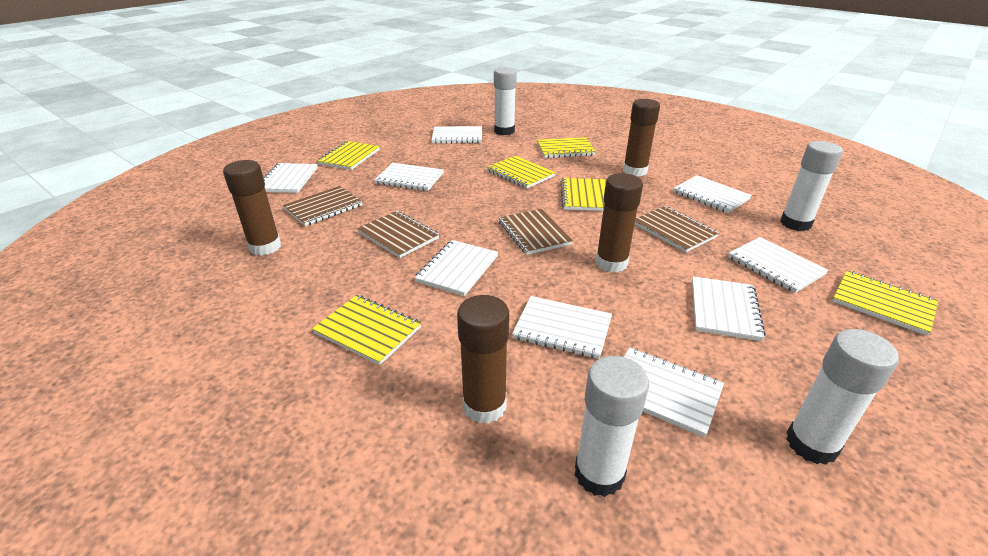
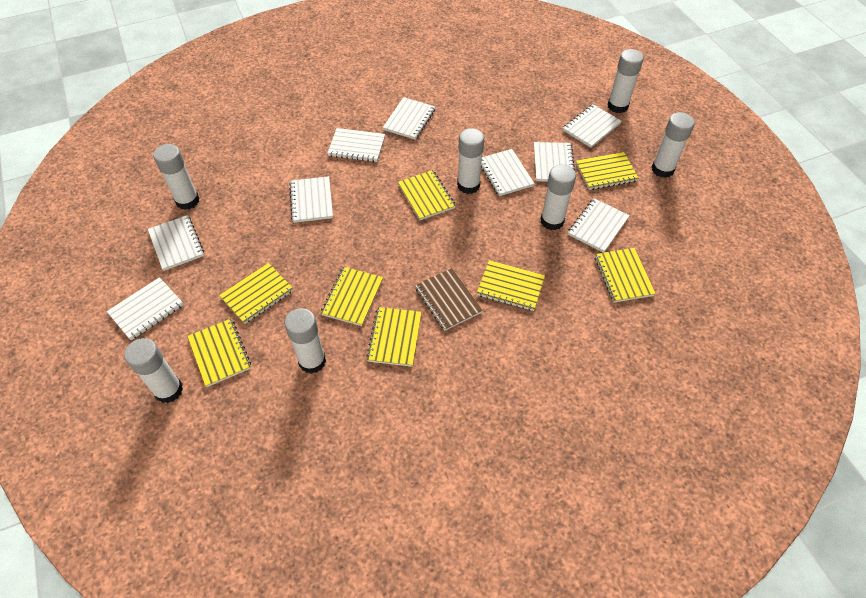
brown glue stick: [223,160,281,256] [457,295,509,424] [596,173,643,272] [623,99,660,177] = 4 -> none = 0
brown notebook: [283,186,363,226] [357,211,440,258] [499,209,573,255] [634,206,719,252] = 4 -> [415,268,483,330] = 1
white glue stick: [494,67,517,135] [575,356,649,497] [780,141,843,231] [786,329,899,465] = 4 -> [124,338,183,403] [153,144,199,210] [284,308,326,374] [457,128,484,194] [540,164,576,230] [607,49,644,113] [652,112,695,178] = 7
yellow notebook: [312,295,421,365] [317,141,380,170] [487,156,556,189] [537,137,596,158] [560,178,606,211] [832,270,938,336] = 6 -> [187,319,251,387] [219,263,294,324] [321,267,383,326] [366,307,422,367] [398,170,456,220] [477,260,545,311] [576,152,639,190] [595,248,656,302] = 8

